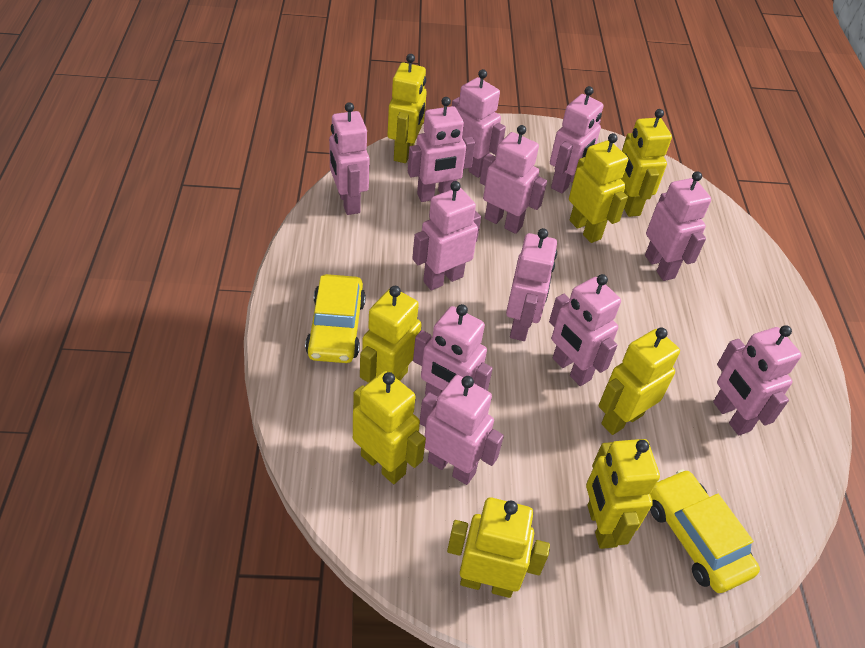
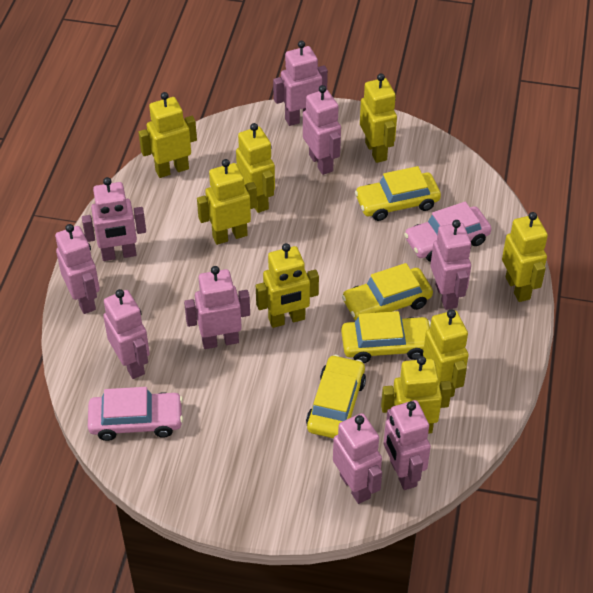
pink car: none = 0 -> [88,387,183,441] [404,202,491,261] = 2
pink robot: [329,102,370,215] [408,97,475,202] [412,181,481,290] [413,304,493,397] [420,375,504,485] [452,69,506,178] [480,125,547,234] [506,228,557,341] [549,274,621,386] [550,86,604,194] [645,171,711,281] [713,325,802,435] = 12 -> [55,224,100,314] [82,177,146,261] [103,289,150,379] [184,266,250,349] [273,41,328,126] [303,85,341,175] [333,413,382,504] [384,400,431,490] [430,220,471,310] = 9
yellow car: [305,274,366,363] [650,469,760,593] = 2 -> [306,355,366,438] [341,311,431,363] [342,263,433,321] [355,166,441,221] = 4

